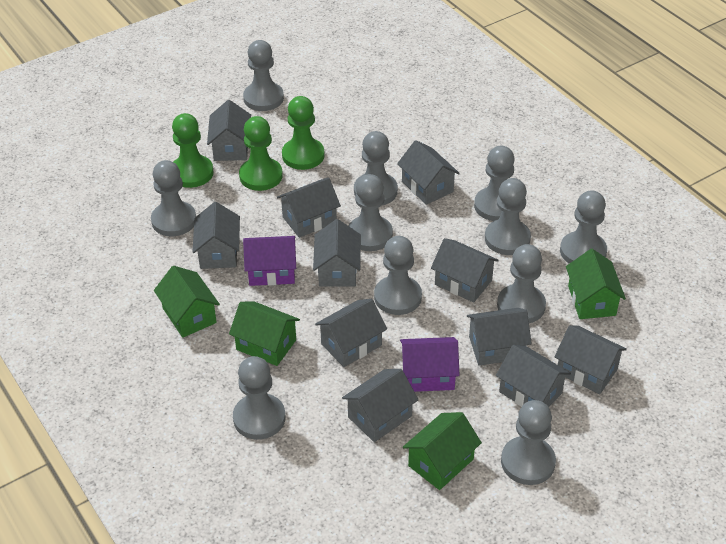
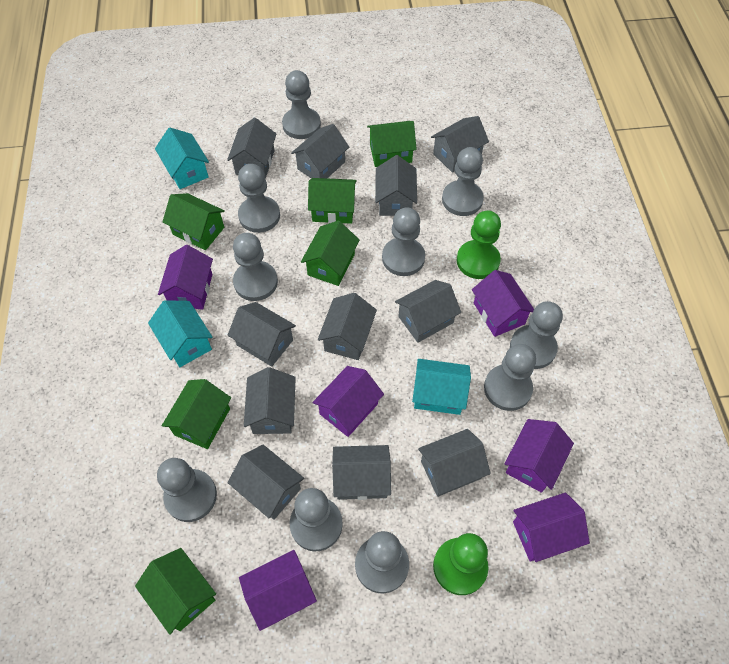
green house: [154,266,220,338] [229,301,300,366] [403,412,482,490] [566,249,626,319] = 4 -> [135,548,216,635] [162,379,231,449] [163,193,225,250] [301,221,359,286] [308,178,357,224] [367,121,417,167] = 6
green pawn: [172,113,214,188] [239,116,283,191] [282,96,325,170] = 3 -> [433,533,489,595] [457,211,501,279] = 2
grey pawn: [151,160,196,236] [233,356,285,440] [243,40,284,111] [349,174,393,251] [354,131,398,206] [374,236,422,315] [474,146,515,221] [485,178,531,255] [497,244,546,323] [501,400,556,485] [560,190,607,264] = 11 -> [157,458,217,522] [233,233,278,301] [238,164,280,233] [282,70,321,139] [290,488,343,552] [355,531,409,593] [382,208,425,276] [442,147,484,216] [484,344,536,411] [510,301,563,369] = 10
purple house: [243,236,296,286] [400,337,459,392] = 2 -> [158,245,213,310] [239,550,317,631] [312,366,384,437] [472,270,534,337] [505,419,574,493] [513,493,590,562] = 6
turquoise house: none = 0 -> [148,300,212,367] [155,128,209,189] [412,359,471,415] = 3

